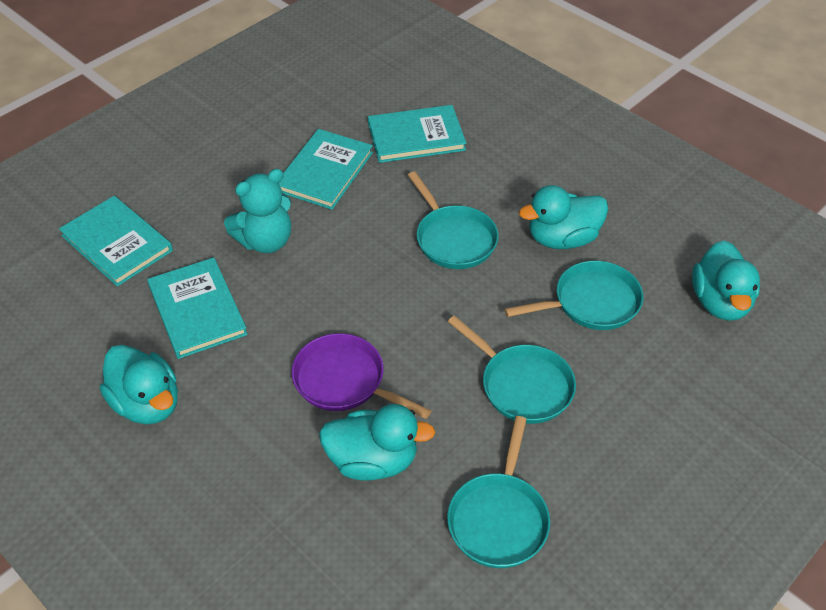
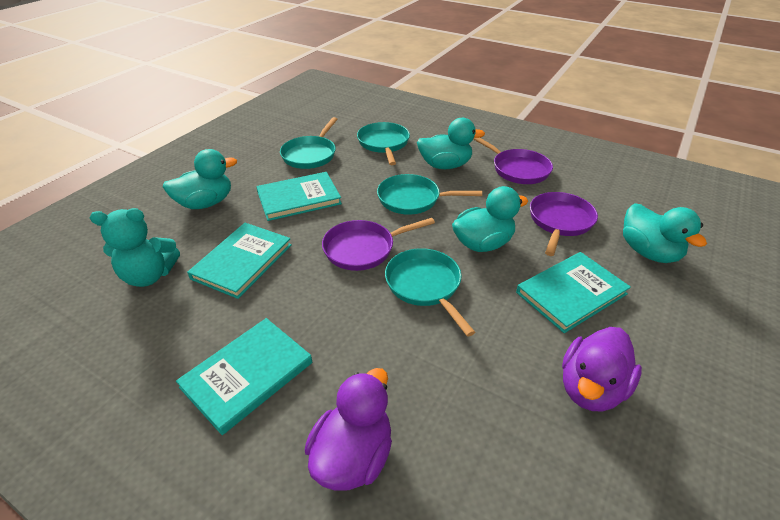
purple duck: none = 0 -> [305,368,392,491] [562,327,642,411] = 2
purple pan: [292,333,431,419] = 1 -> [322,218,435,271] [473,138,553,184] [530,192,598,256] = 3

